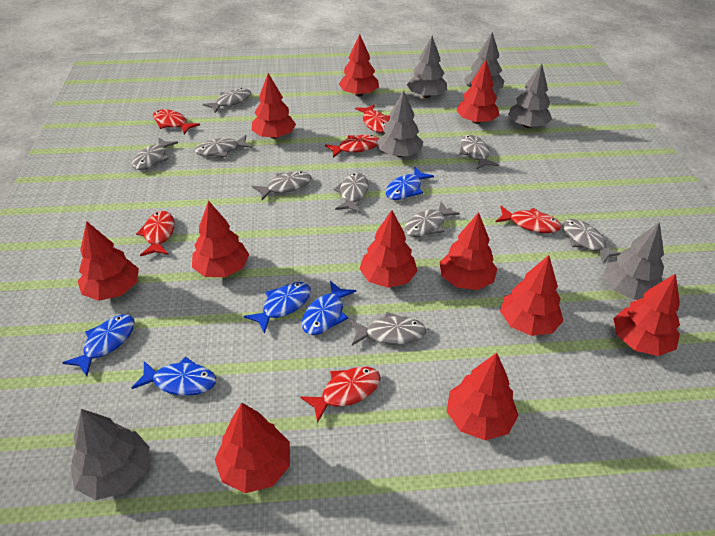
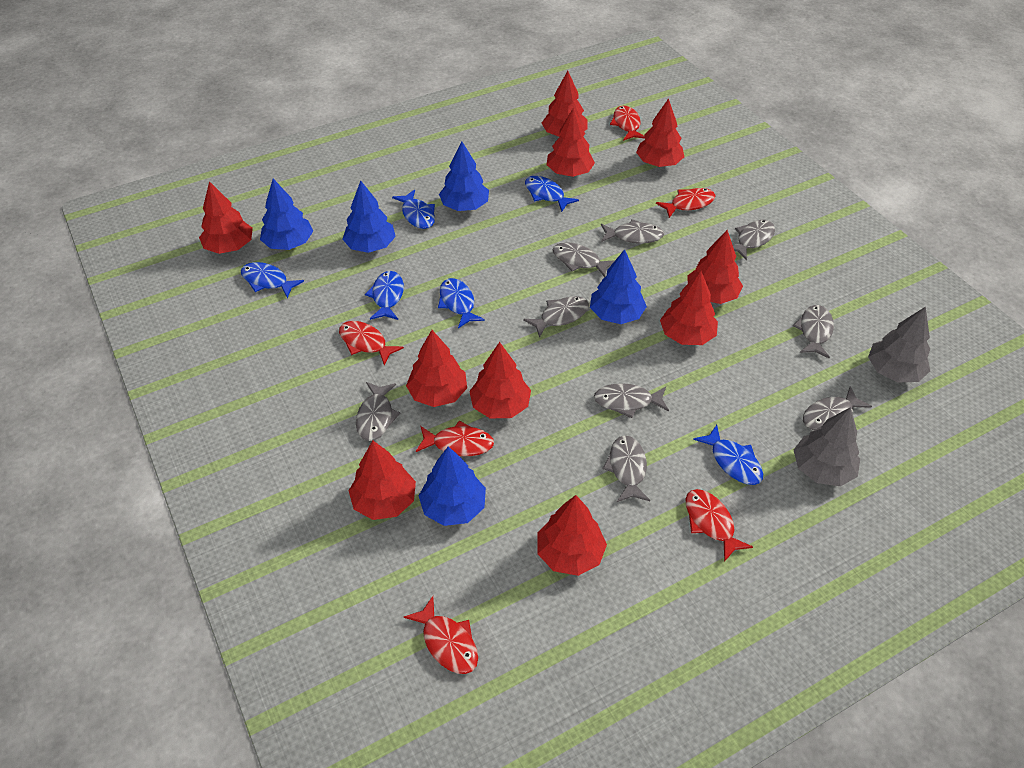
blue fish: [62,314,135,376] [132,357,216,396] [244,282,311,334] [302,281,356,335] [385,167,434,200] = 5 -> [241,262,304,298] [365,271,404,320] [392,189,435,229] [438,278,485,328] [525,176,579,212] [693,425,763,485] = 6
blue tree: none = 0 -> [260,179,313,250] [343,181,396,253] [419,446,486,526] [439,141,489,211] [590,249,647,324] = 5
grey tree: [70,409,150,500] [377,90,423,157] [407,36,447,98] [464,32,504,91] [508,64,552,128] [603,222,664,300] = 6 -> [794,407,860,486] [868,307,930,382] = 2
red tree: [78,221,139,301] [192,201,249,277] [214,403,290,493] [252,73,296,139] [339,34,379,96] [360,210,418,288] [439,212,497,290] [447,353,519,440] [456,60,499,124] [500,255,563,336] [613,273,680,356] = 11 -> [199,181,253,254] [349,440,416,520] [406,330,467,407] [469,342,531,418] [537,495,607,576] [542,71,587,137] [547,107,595,177] [636,98,685,167] [660,271,718,345] [687,230,743,304] = 10

